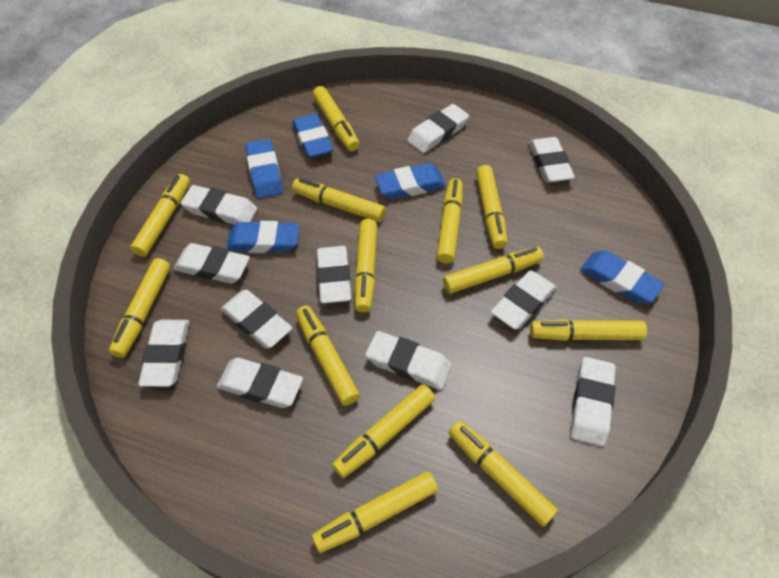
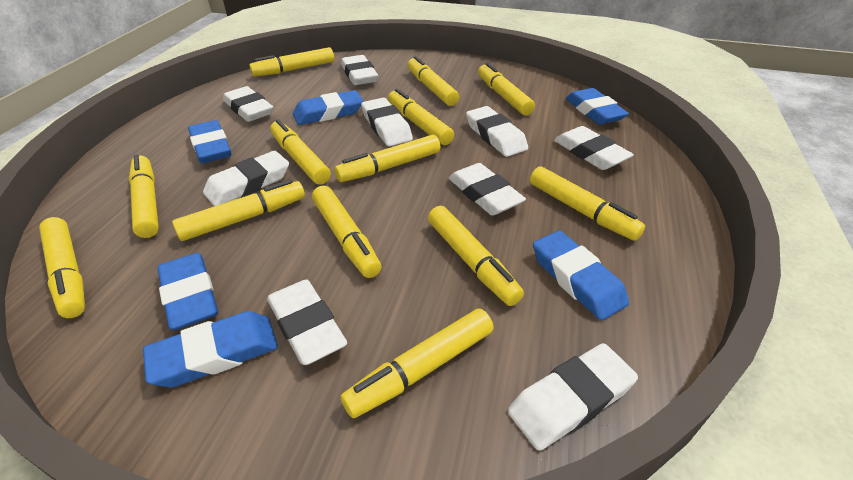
blue eraser: [226,221,300,253] [246,139,283,199] [292,114,333,158] [375,163,446,199] [580,250,665,304] = 5 -> [143,311,278,387] [157,253,218,330] [188,120,231,163] [293,90,363,125] [533,231,629,320] [566,88,629,125] = 6
white eraser: [138,320,190,387] [173,243,250,284] [181,185,257,225] [217,358,303,408] [221,290,292,348] [317,246,352,303] [365,331,452,390] [407,104,469,153] [491,270,556,329] [529,137,575,183] [570,357,616,446] = 11 -> [203,151,289,206] [223,86,273,122] [267,280,347,365] [341,55,378,85] [361,98,413,146] [449,163,526,216] [466,106,528,157] [508,343,638,451] [554,126,634,170] = 9

